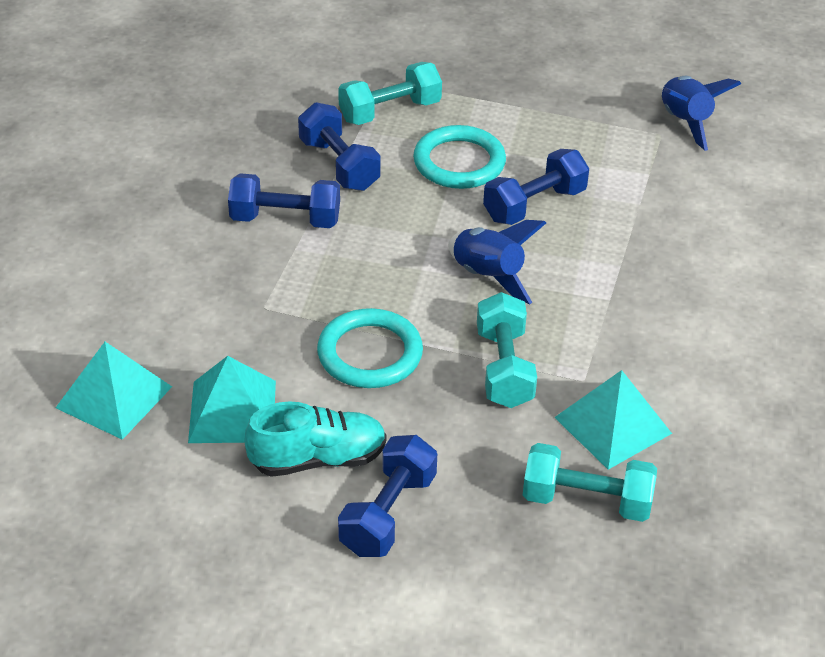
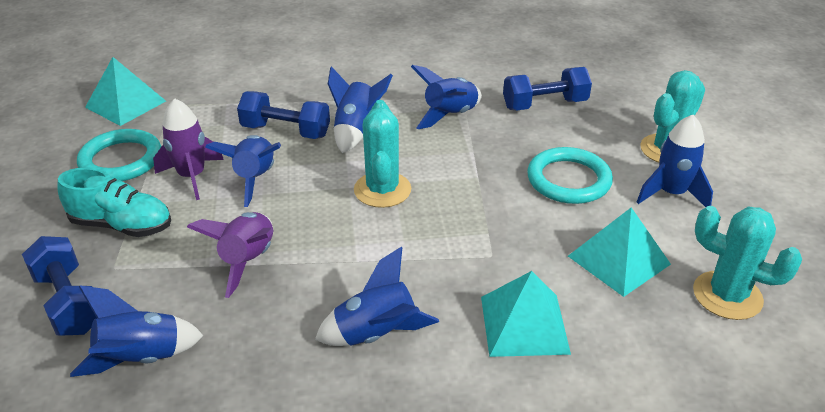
blue dumbbell: [228,173,340,228] [298,102,381,191] [338,435,437,557] [483,149,589,225] = 4 -> [22,236,97,336] [237,91,330,139] [503,67,592,110] = 3
blue rocket: [448,220,546,304] [662,76,741,151] = 2 -> [70,286,204,377] [205,135,281,207] [315,247,439,346] [328,66,393,153] [411,65,482,129] [637,115,713,207] = 6
purple rocket: none = 0 -> [153,98,224,200] [187,212,274,298] = 2
turquoise cactus: none = 0 -> [354,100,411,208] [640,70,705,163] [693,206,802,320] = 3
turquoise dumbbell: [338,62,442,125] [477,292,537,408] [523,443,657,522] = 3 -> none = 0

